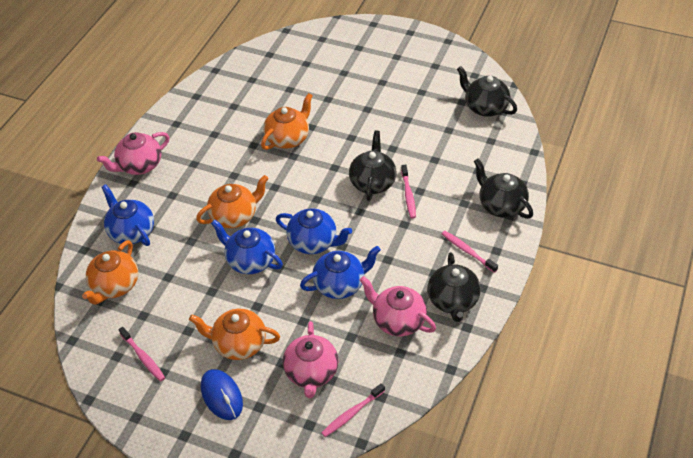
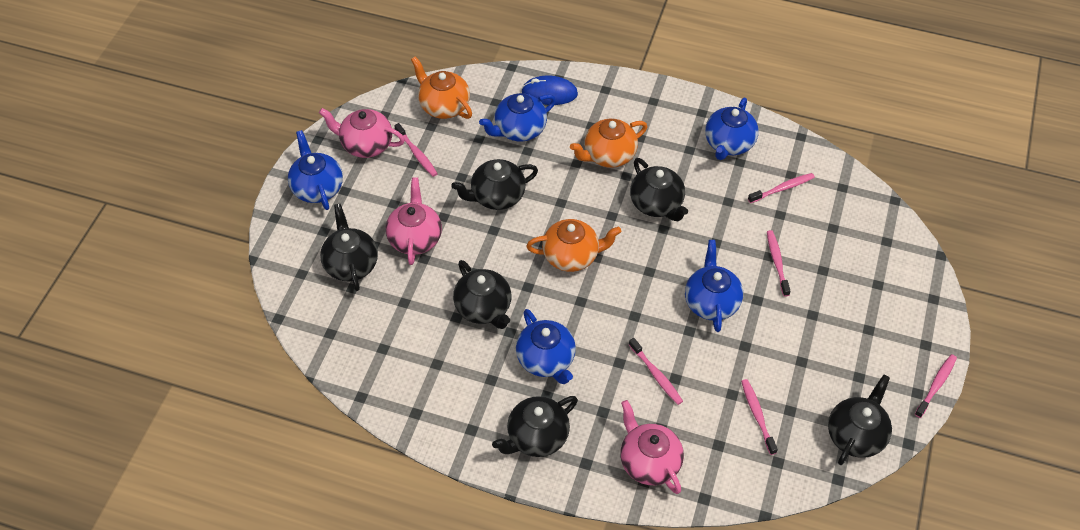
black teapot: [349,131,396,201] [427,252,481,322] [457,66,517,117] [474,159,533,219] = 4 -> [320,204,378,291] [451,159,538,210] [453,260,511,329] [492,396,578,457] [630,158,688,221] [828,375,892,465] = 6
blue teapot: [102,184,154,246] [211,219,283,274] [276,208,352,254] [300,246,381,299] = 4 -> [288,130,343,210] [479,93,556,141] [516,309,576,384] [685,240,743,332] [705,98,759,160] = 5
orange teapot: [82,240,138,305] [189,309,280,360] [196,175,269,228] [261,93,313,150] = 4 -> [411,56,472,119] [526,219,622,272] [570,119,647,168] = 3
pink toothbrush: [119,327,165,381] [321,383,385,437] [401,165,416,219] [442,231,498,273] = 4 -> [394,123,438,177] [629,338,683,405] [741,379,778,455] [748,173,815,203] [767,230,790,297] [915,354,957,418] = 6

